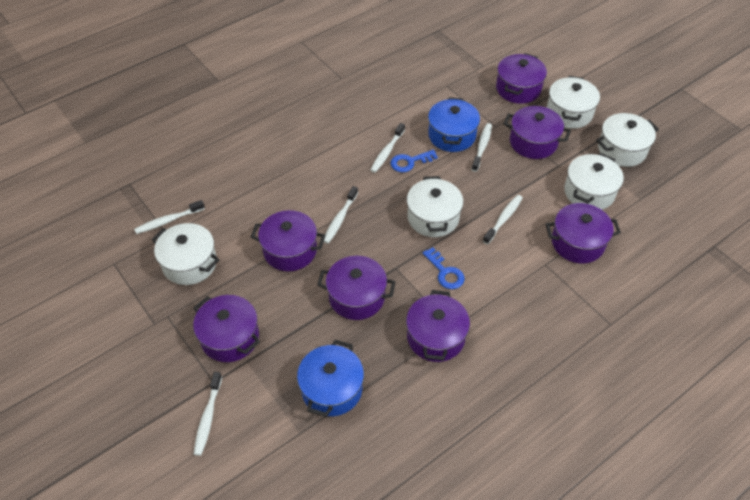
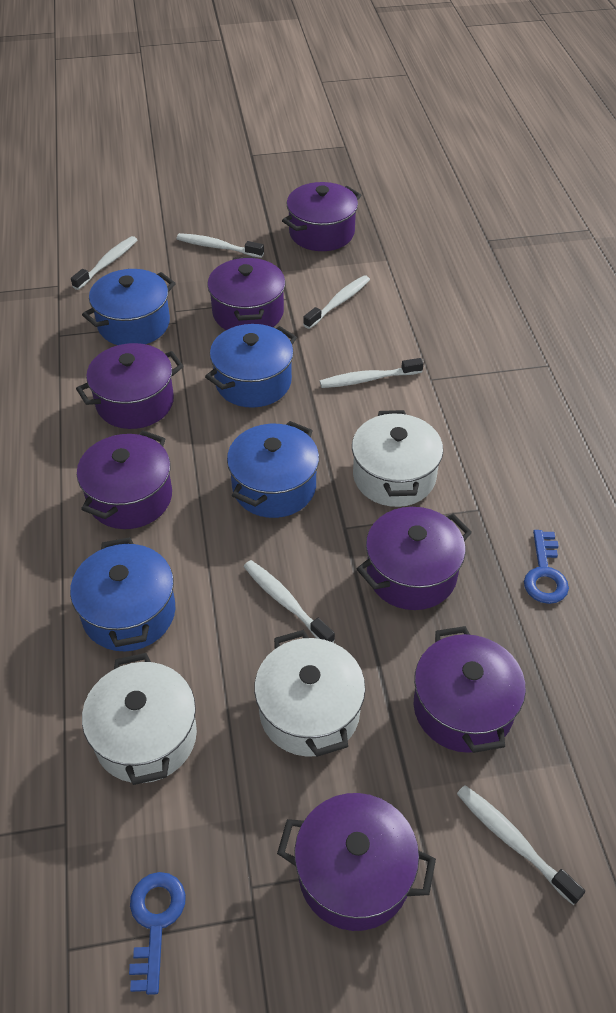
blue pot: [297,340,364,417] [428,97,480,152] = 2 -> [70,537,175,651] [82,269,176,345] [205,324,297,408] [227,421,319,518] = 4
white pot: [152,223,220,285] [407,176,463,237] [547,76,600,129] [564,153,624,210] [596,113,659,167] = 5 -> [82,653,197,785] [254,630,365,757] [352,410,443,507] = 3

